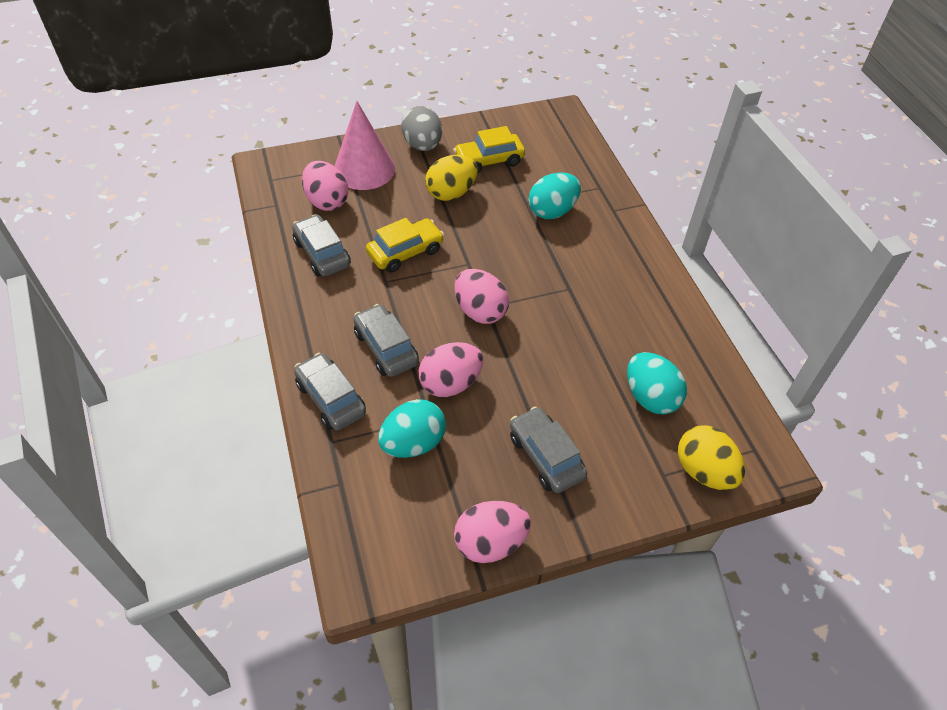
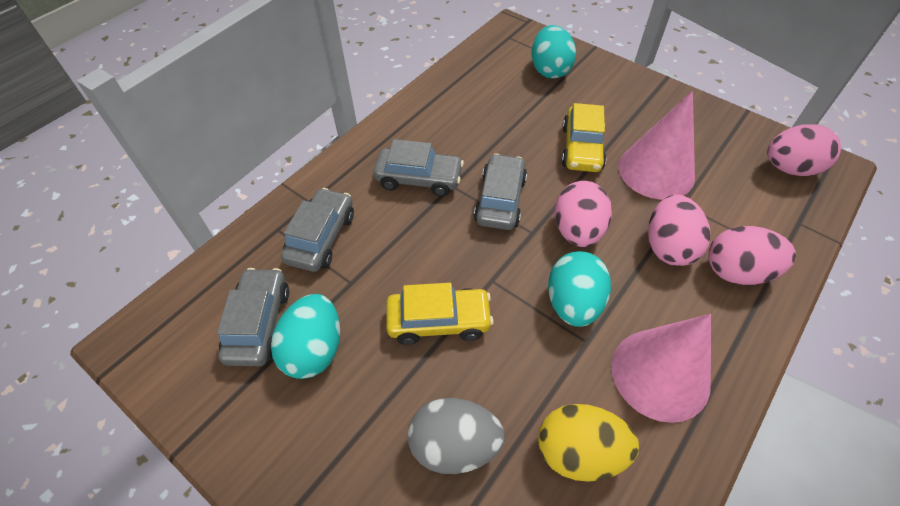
pink cone: [335,101,395,190] = 1 -> [612,314,711,423] [618,91,695,200] = 2
yellow egg: [425,155,478,201] [678,425,745,490] = 2 -> [538,404,639,482] = 1

